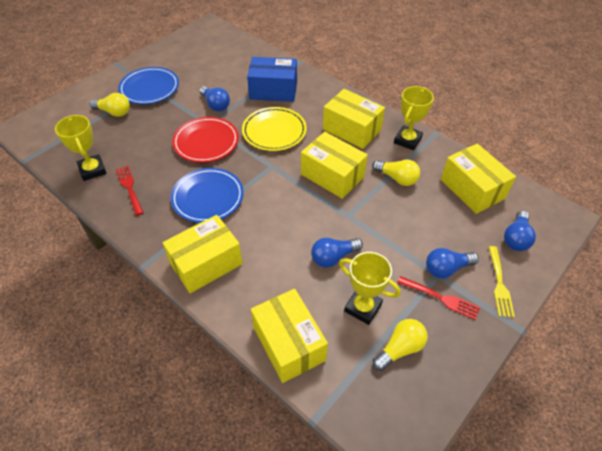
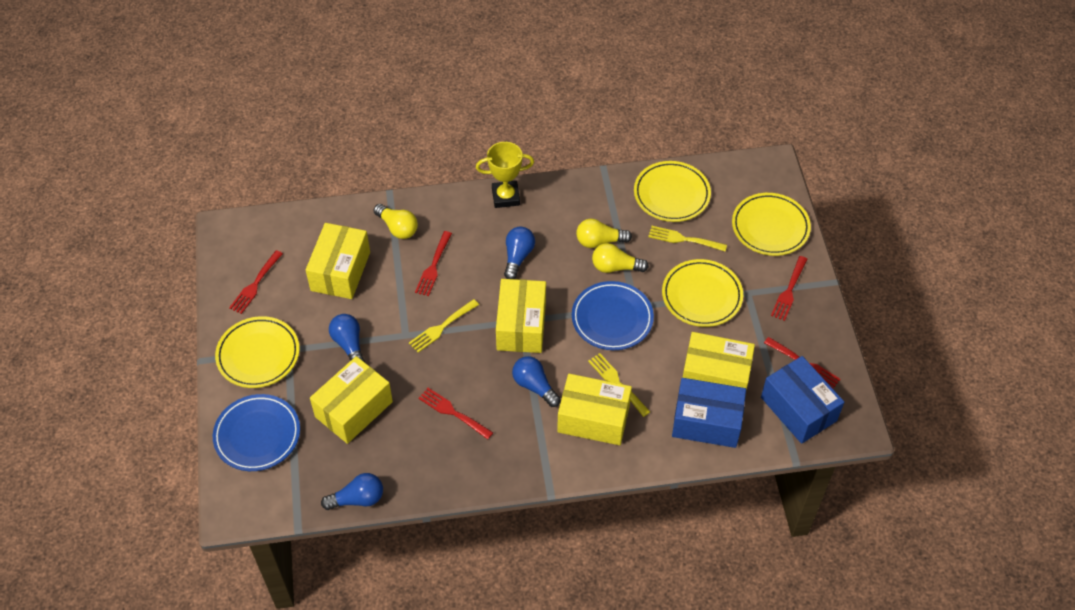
blue box: [247,57,297,102] = 1 -> [672,378,746,448] [761,356,844,444] = 2
red fork: [116,165,144,216] [397,276,480,320] = 2 -> [229,250,283,314] [415,231,452,296] [418,388,493,439] [764,337,841,389] [771,256,807,321] = 5
red plate: [172,117,239,163] = 1 -> none = 0
yellow fork: [489,246,515,317] = 1 -> [409,299,479,353] [588,353,650,417] [648,226,727,251] = 3
yellow plate: [242,107,307,151] = 1 -> [215,316,300,388] [634,161,711,222] [662,259,743,327] [732,193,811,256] = 4
yellow trophy: [55,115,106,181] [339,252,401,325] [394,86,434,150] = 3 -> [476,142,534,208] = 1

